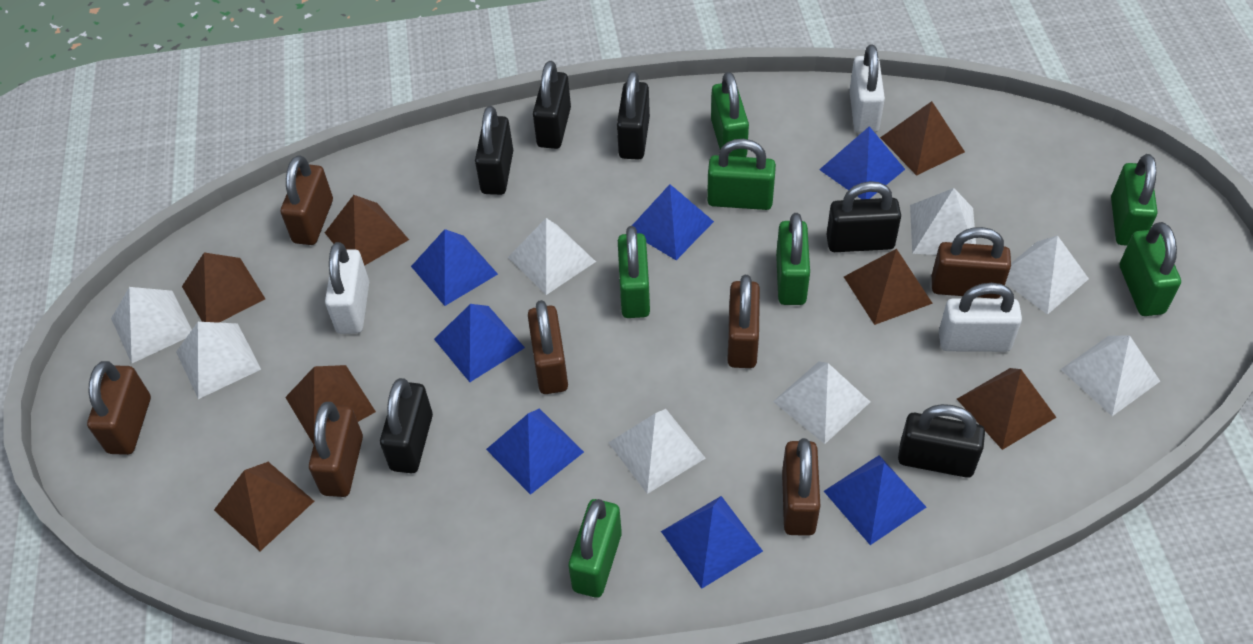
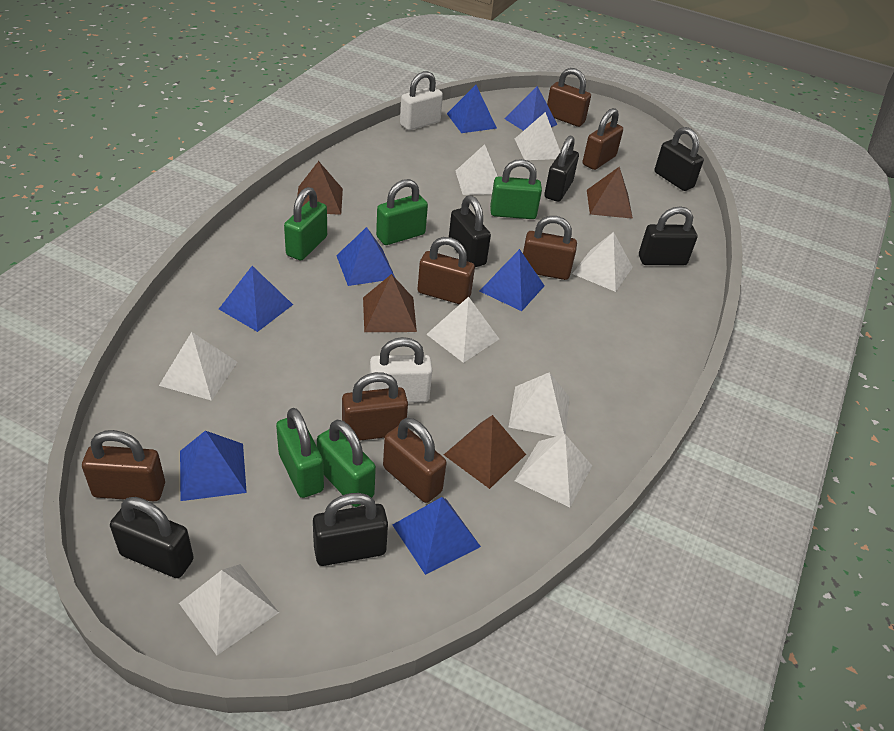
brown pyramid: [182,252,265,323] [214,462,314,551] [285,365,376,444] [325,195,409,266] [844,249,933,325] [880,101,965,176] [957,368,1057,450] = 7 -> [297,161,343,215] [363,274,417,332] [444,415,526,489] [587,167,633,219] = 4
green padlock: [568,499,622,598] [618,226,650,318] [707,139,776,210] [711,72,749,157] [776,213,810,305] [1111,154,1157,246] [1120,222,1181,316] = 7 -> [276,408,324,498] [284,187,327,260] [317,420,376,507] [376,179,428,245] [490,159,542,219] = 5
white padlock: [325,242,369,334] [849,44,885,133] [939,283,1022,352] = 3 -> [369,337,432,403] [400,71,443,130] = 2

